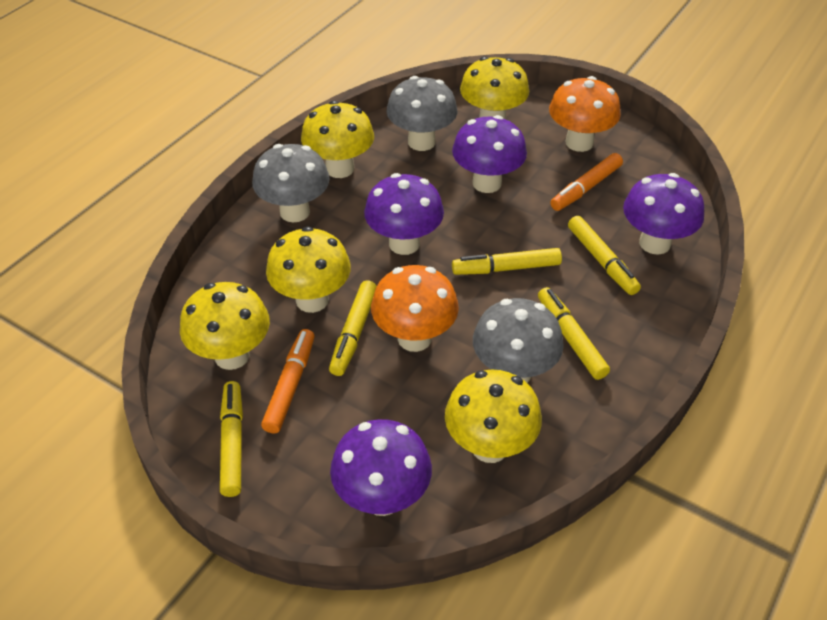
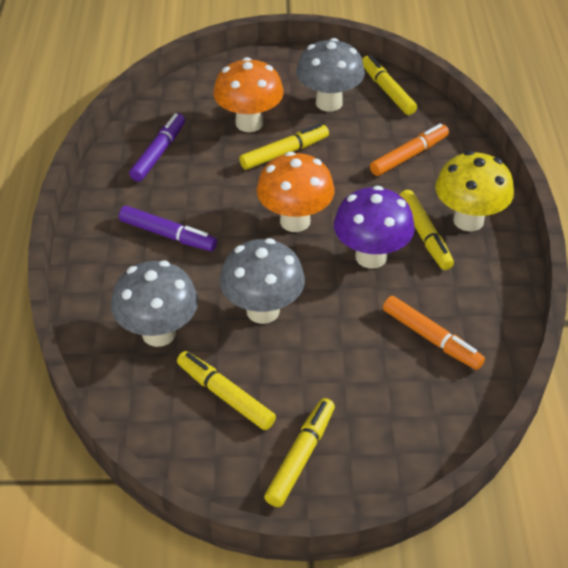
purple marker: none = 0 -> [119,206,217,251] [129,113,185,182] = 2
purple mushroom: [330,419,432,516] [364,173,444,255] [452,115,527,193] [623,173,704,255] = 4 -> [334,186,415,268] = 1
yellow mushroom: [180,282,270,370] [266,227,351,313] [301,100,374,178] [445,370,542,463] [460,56,529,119] = 5 -> [435,151,514,231] = 1

